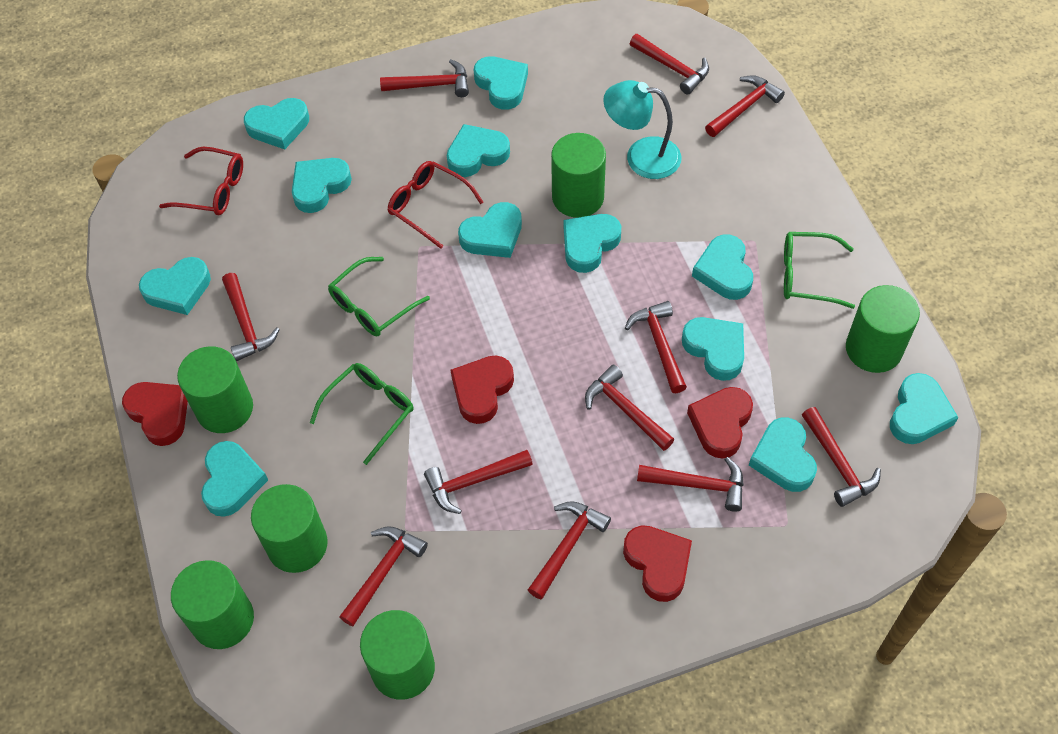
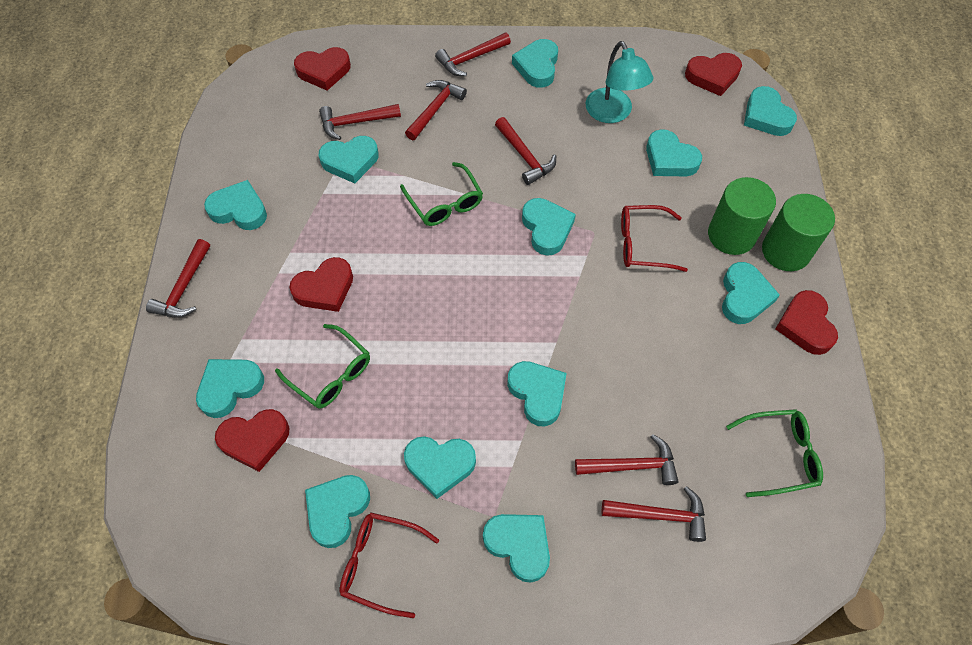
green cylinder: [171,560,254,649] [177,346,253,433] [251,484,328,573] [360,610,435,700] [551,133,606,218] [846,285,920,373] = 6 -> [708,177,776,255] [762,194,835,271] = 2
red hammer: [222,273,280,361] [339,526,428,626] [380,59,469,97] [424,450,533,514] [528,501,611,599] [585,365,675,451] [625,301,687,393] [630,34,709,95] [637,457,744,512] [705,75,785,137] [802,407,881,507] = 11 -> [146,239,210,318] [319,104,401,140] [405,80,467,140] [435,33,511,76] [495,117,556,185] [575,434,679,485] [602,486,706,542] = 7
red heart: [122,382,188,446] [451,355,514,424] [623,525,692,602] [687,387,753,458] = 4 -> [215,409,290,472] [289,257,353,312] [294,47,351,91] [685,53,742,96] [775,290,838,355] = 5

